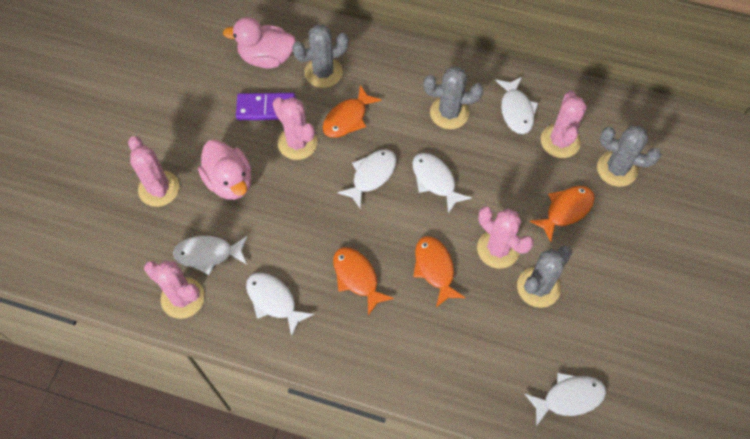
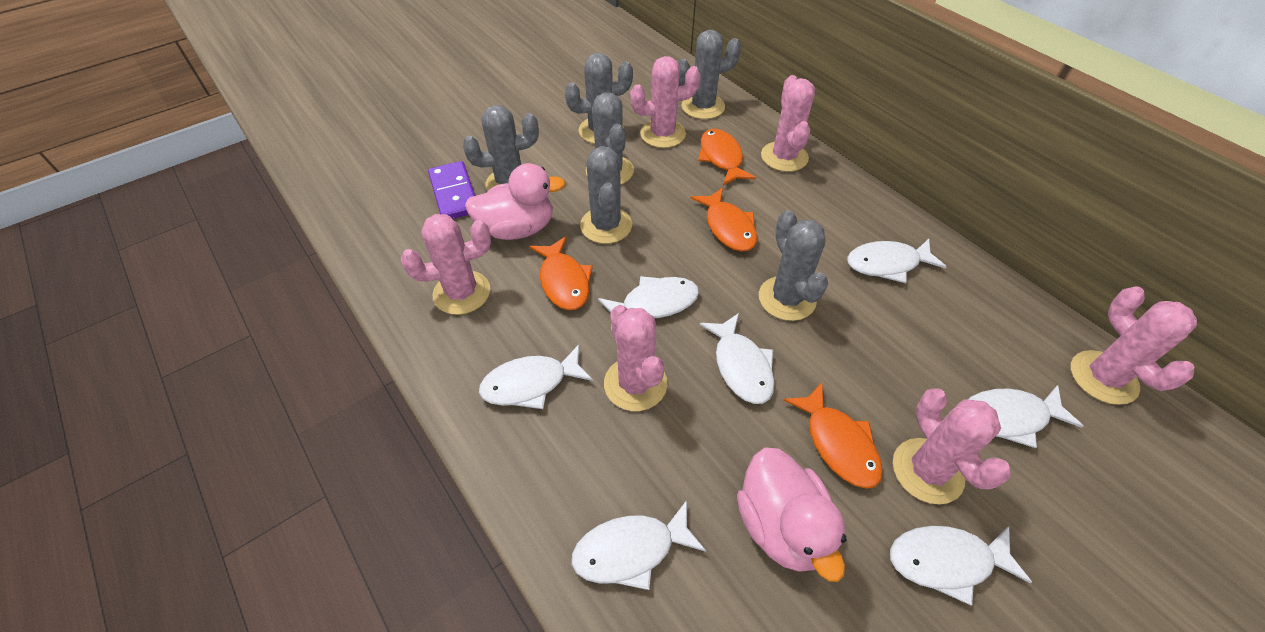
grey cactus: [292,24,349,88] [424,66,483,129] [517,246,572,308] [597,125,661,187] = 4 -> [463,105,539,191] [565,53,633,144] [580,146,632,244] [586,93,634,185] [678,30,741,119] [759,210,828,321] = 6
pink cactus: [128,136,179,207] [144,260,205,319] [272,97,318,160] [477,206,534,269] [541,91,587,158] = 5 -> [401,214,491,315] [604,305,667,411] [630,56,701,148] [761,75,815,172] [893,388,1011,504] [1071,286,1197,405] = 6
white fish: [173,236,248,275] [246,273,314,337] [337,149,397,209] [412,153,472,214] [495,77,539,134] [525,373,606,426] = 6 -> [479,344,593,409] [572,500,706,590] [598,276,699,331] [699,313,775,404] [847,239,947,283] [890,526,1032,606] [968,385,1083,448] = 7

